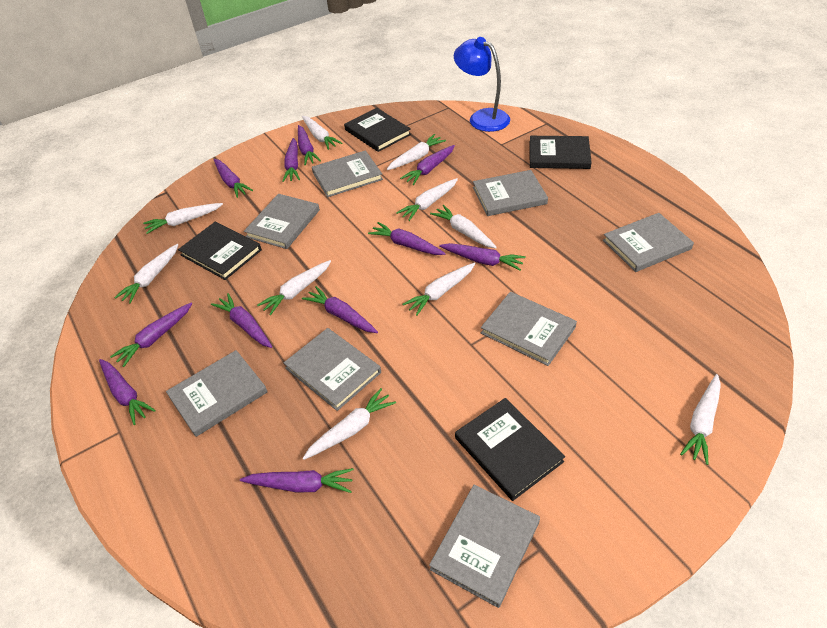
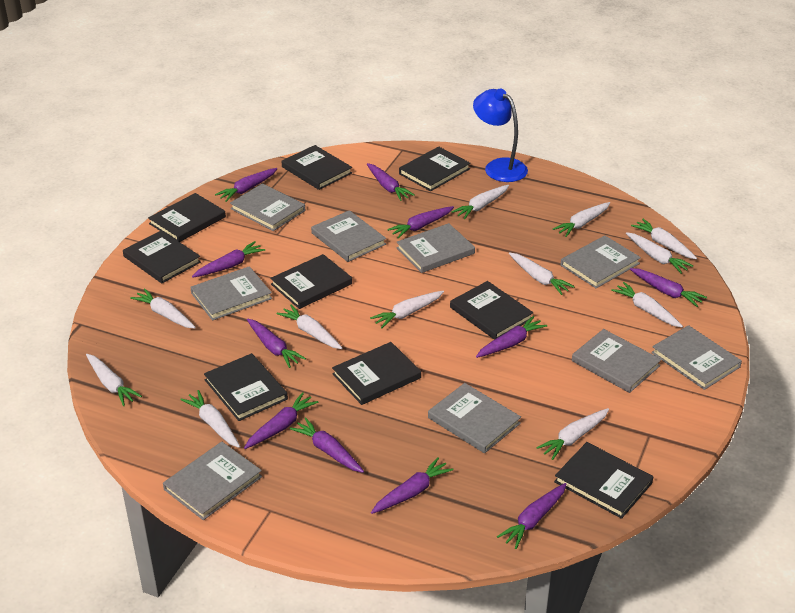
black book: [178,222,262,280] [344,108,411,152] [455,398,565,501] [529,136,592,169] = 4 -> [123,230,201,283] [148,193,226,242] [204,353,288,421] [270,254,352,309] [282,145,352,190] [332,342,421,405] [399,146,470,191] [450,281,533,340] [554,442,653,519] = 9
grey book: [166,350,268,437] [244,194,320,249] [284,328,381,411] [312,150,383,197] [429,485,540,608] [473,170,548,216] [481,292,577,366] [603,213,694,272] = 8 -> [163,442,262,520] [190,266,272,321] [230,183,305,231] [311,210,386,262] [396,223,475,273] [428,383,521,453] [561,236,641,288] [572,329,661,393] [651,325,742,390] = 9
white carrot: [114,244,178,304] [143,203,223,234] [257,260,331,316] [302,116,342,150] [303,388,396,460] [387,134,446,170] [396,178,458,221] [403,263,475,316] [430,205,497,248] [680,374,721,465] = 10 -> [86,354,142,406] [130,288,196,329] [180,390,240,448] [276,305,342,349] [370,291,444,329] [452,185,509,219] [509,252,575,295] [536,408,609,460] [553,202,610,237] [611,282,683,328] [626,232,693,274] [631,219,697,259] = 12

